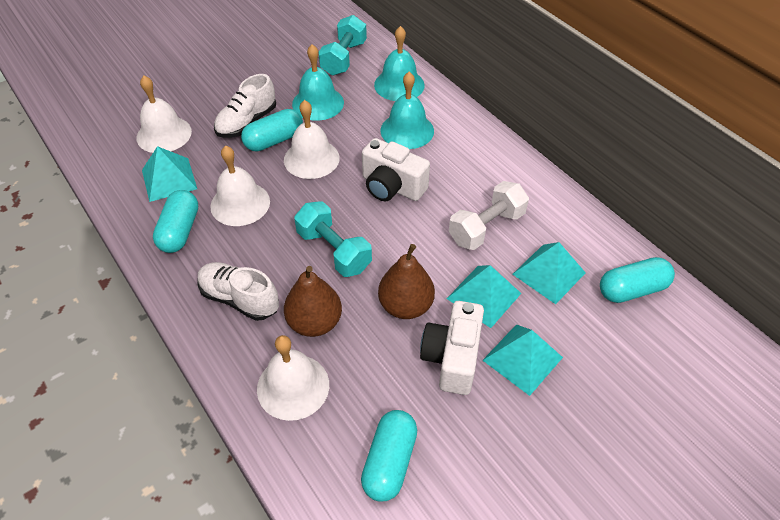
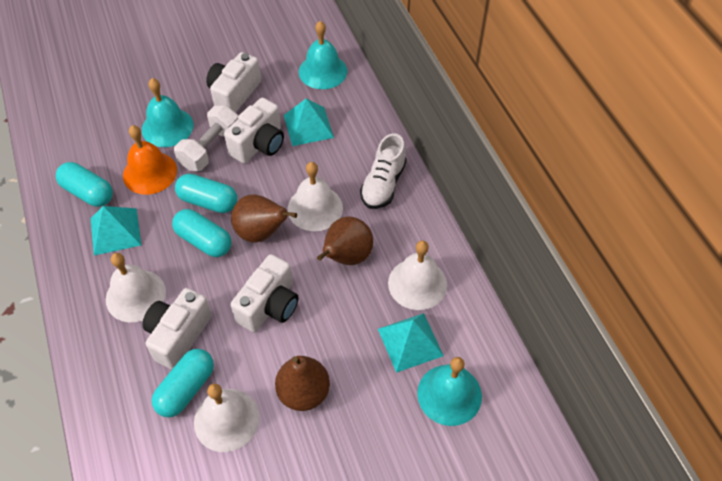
brown pear: [284,266,342,337] [378,244,435,319] = 2 -> [231,195,297,243] [275,356,330,411] [317,216,373,265] = 3
orange bell: none = 0 -> [123,125,177,195] = 1
turquoise dumbbell: [294,201,372,277] [319,15,367,76] = 2 -> none = 0
turquoise pyramid: [142,146,197,202] [447,265,521,328] [482,324,563,396] [513,242,586,304] = 4 -> [90,206,141,256] [284,99,334,146] [378,313,444,373] = 3
white camera: [362,138,430,201] [420,301,484,395] = 2 -> [142,288,212,369] [206,52,261,113] [224,98,284,163] [231,254,299,332] = 4
white shoe: [197,262,279,321] [214,74,276,138] = 2 -> [360,133,407,209] = 1

